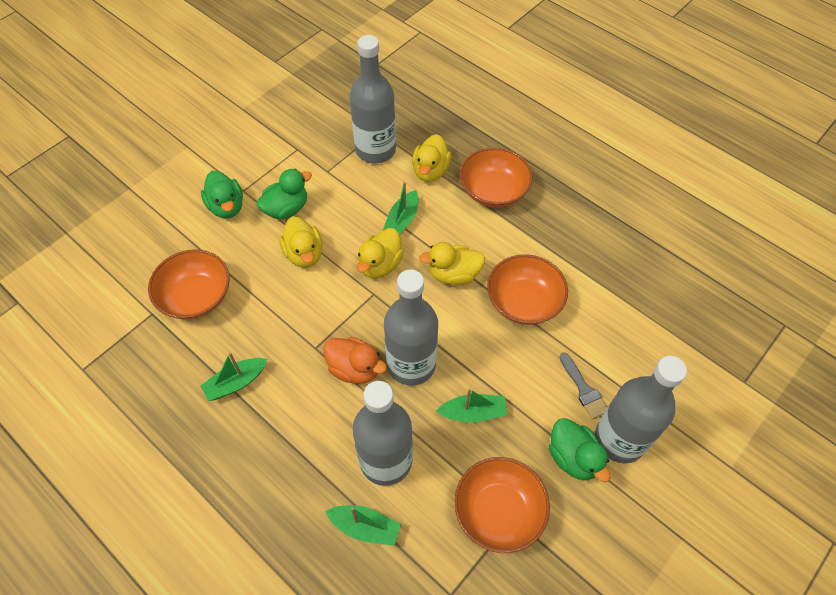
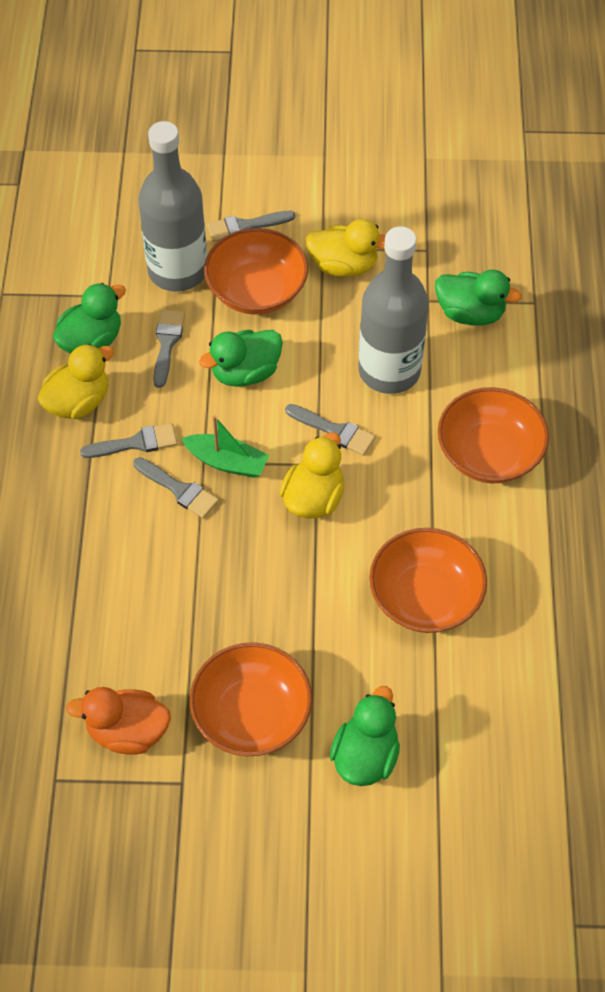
green boat: [200,352,267,401] [325,505,401,546] [383,182,419,235] [436,388,508,422] = 4 -> [181,415,269,478] = 1
green duck: [201,171,243,218] [257,169,312,219] [549,418,610,482] = 3 -> [53,283,126,354] [199,330,283,387] [330,686,400,786] [435,270,522,326] = 4
grey bottle: [350,35,396,163] [353,381,413,486] [384,269,438,386] [595,356,687,463] = 4 -> [138,121,207,292] [358,226,429,394] = 2
grey brush: [560,352,608,419] = 1 -> [80,423,178,458] [133,457,219,518] [153,309,185,388] [207,211,295,242] [285,404,376,456] = 5
yellow duck: [280,216,323,268] [357,228,404,278] [412,134,451,182] [419,242,485,285] = 4 -> [37,344,114,419] [280,432,344,519] [306,219,386,277] = 3

